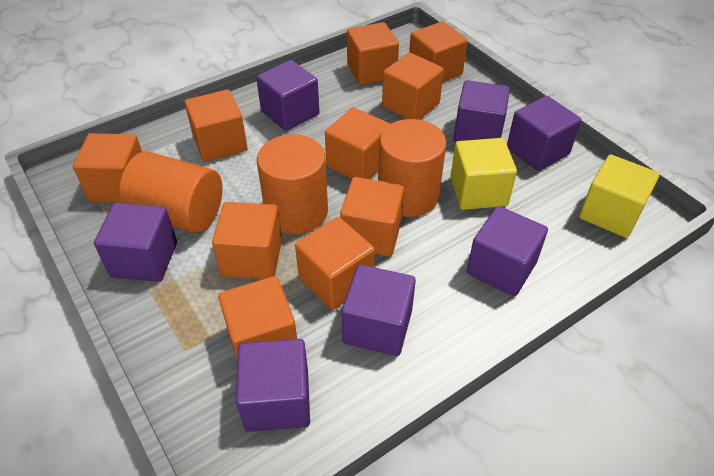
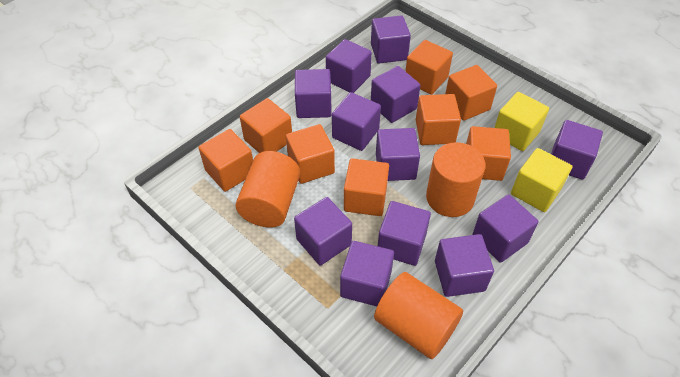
orange cube: [73,133,142,202] [185,90,248,162] [212,202,282,279] [218,276,297,359] [295,217,375,310] [325,107,390,179] [340,177,404,257] [347,22,399,85] [382,53,444,120] [409,21,468,82] = 10 -> [198,129,253,192] [240,98,292,153] [286,124,335,184] [344,158,389,216] [405,40,453,94] [416,94,461,145] [445,65,497,121] [466,126,511,181] = 8
purple cube: [94,203,177,282] [236,339,310,432] [256,60,320,131] [342,265,416,356] [453,80,510,142] [467,206,548,297] [507,96,581,171] = 7 -> [294,197,352,266] [295,69,332,118] [326,39,372,93] [332,92,381,151] [340,241,394,306] [371,15,411,64] [371,66,421,123] [376,128,420,181] [378,201,431,266] [435,234,494,297] [472,194,539,263] [551,120,603,180] = 12

